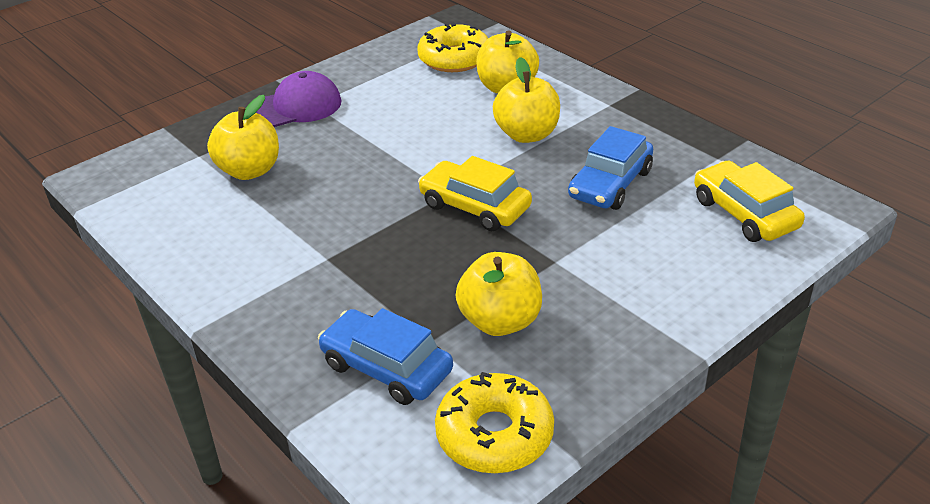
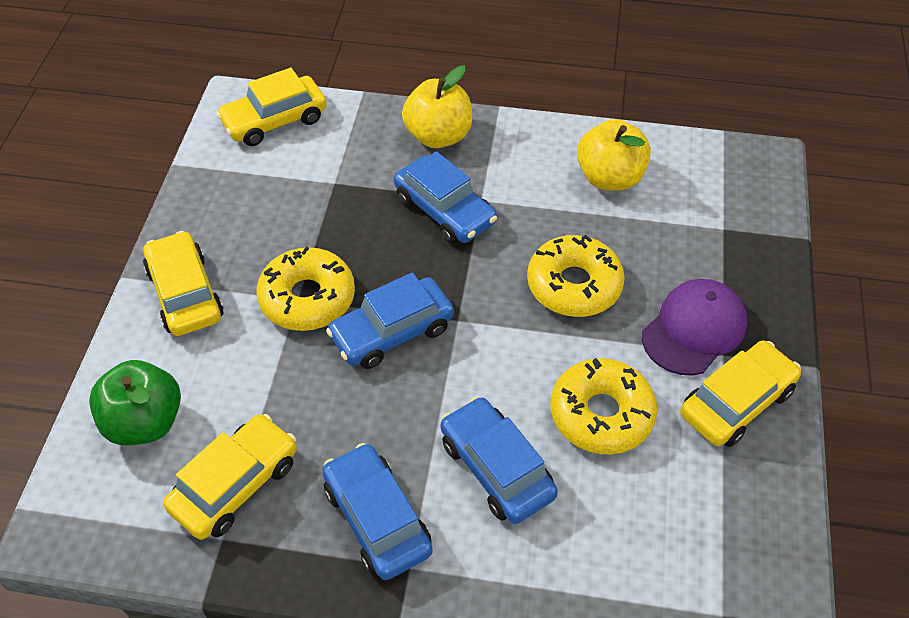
blue car: [318,308,453,405] [568,126,653,210] = 2 -> [322,443,433,580] [326,272,454,369] [394,151,497,244] [441,396,558,524] = 4
green apple: none = 0 -> [89,360,181,445] = 1
yellow apple: [207,95,279,180] [456,252,542,336] [476,31,539,94] [493,57,560,143] = 4 -> [402,66,472,148] [577,119,651,191] = 2
yellow car: [418,156,532,231] [694,161,805,242] = 2 -> [143,231,224,336] [163,414,297,540] [216,68,327,146] [680,340,801,447] = 4
yellow donut: [417,22,488,72] [435,372,554,473] = 2 -> [257,247,355,331] [527,235,625,317] [550,358,657,455] = 3

